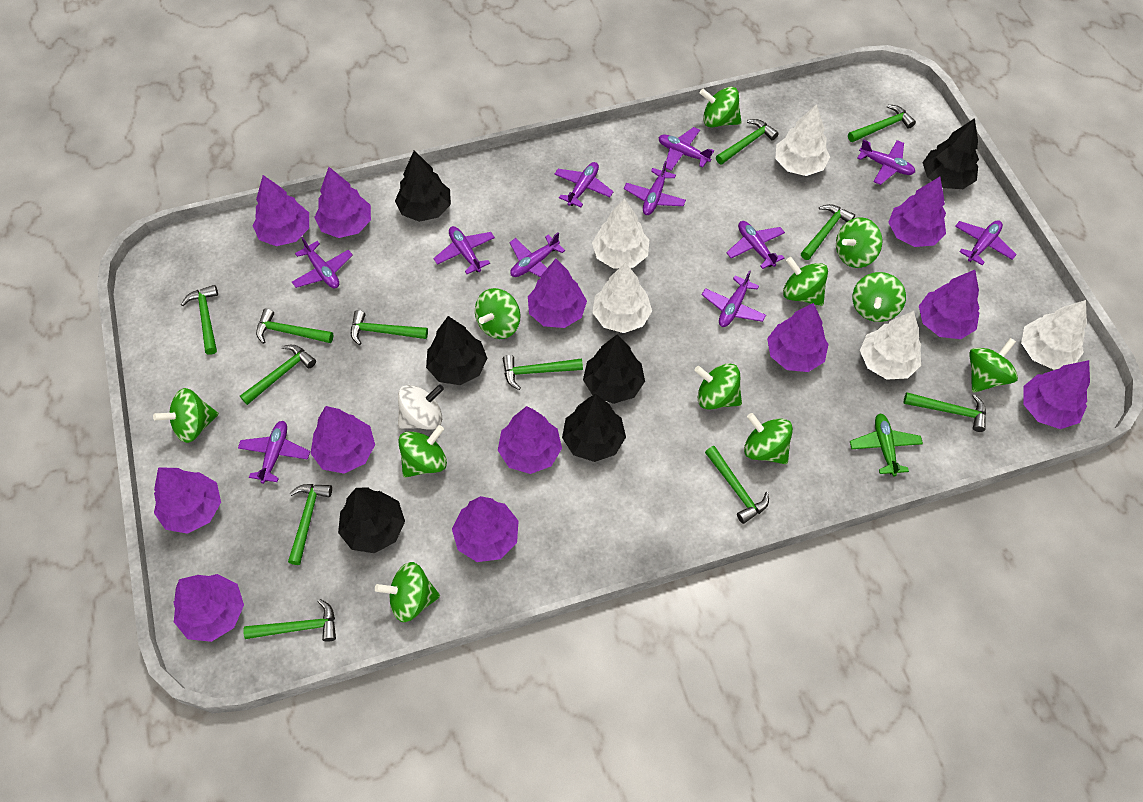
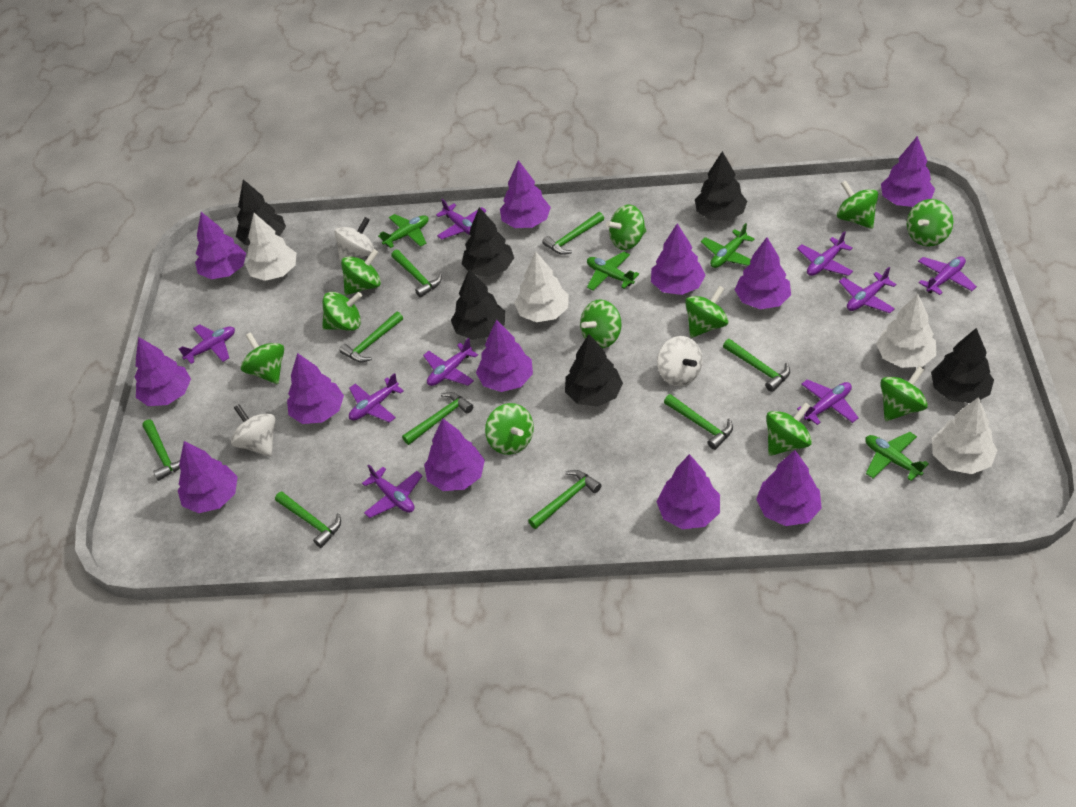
green hammer: [181,285,218,355] [240,345,316,405] [243,599,336,642] [256,308,334,344] [288,484,332,565] [351,310,428,345] [503,355,583,390] [705,446,769,524] [716,119,779,165] [801,204,855,260] [848,105,916,142] [903,392,986,432] = 12 -> [142,420,180,481] [275,491,341,548] [339,312,403,362] [391,250,442,298] [402,392,473,445] [528,470,602,529] [542,212,604,255] [664,394,733,450] [723,339,790,392] = 9
green plane: [850,413,923,477] = 1 -> [378,214,429,248] [587,252,639,290] [701,223,754,268] [865,432,929,481] = 4
purple plane: [238,421,310,484] [292,237,353,288] [433,226,495,274] [509,232,565,277] [554,162,614,207] [624,161,686,215] [659,127,714,171] [702,270,766,327] [726,221,785,269] [857,139,915,185] [955,220,1017,265] = 11 -> [179,324,235,364] [349,373,404,423] [362,464,423,518] [423,338,478,386] [436,199,487,240] [797,231,853,276] [797,379,858,425] [839,267,896,313] [918,256,977,295] = 9
white spinning top: [398,384,444,430] = 1 -> [231,404,275,457] [334,217,374,264] [657,336,703,386] = 3
white tree: [592,198,649,269] [592,263,652,333] [776,104,830,176] [860,311,921,380] [1021,300,1087,370] = 5 -> [245,213,296,281] [514,251,569,322] [876,294,936,368] [932,397,997,474] = 4

